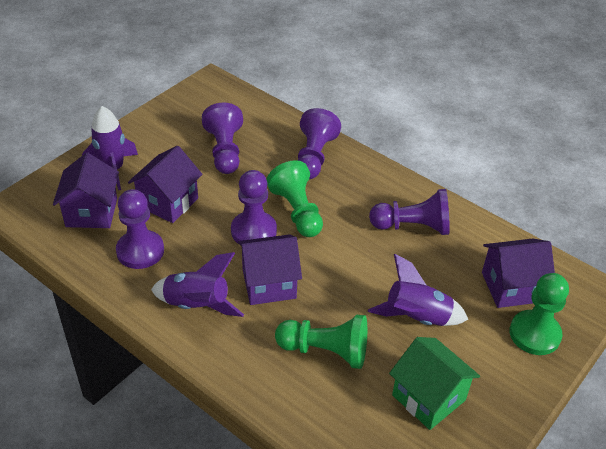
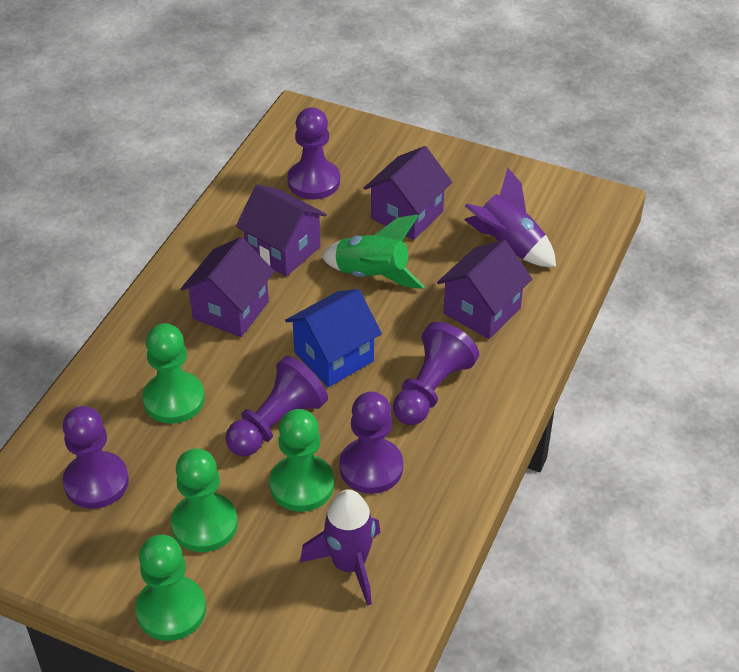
blue house: none = 0 -> [285,289,382,387] = 1
green house: [389,337,480,430] = 1 -> none = 0
green pawn: [266,160,323,237] [275,315,367,369] [509,273,569,355] = 3 -> [136,535,206,641] [142,323,205,424] [171,448,238,552] [269,409,334,512] = 4
green rocket: none = 0 -> [321,214,425,289] = 1
purple rocket: [82,106,138,190] [151,252,244,317] [368,254,468,326] = 3 -> [300,489,381,606] [464,168,556,267] = 2

